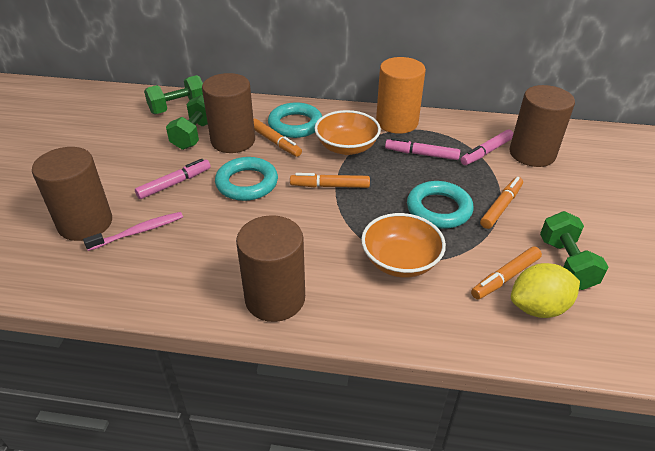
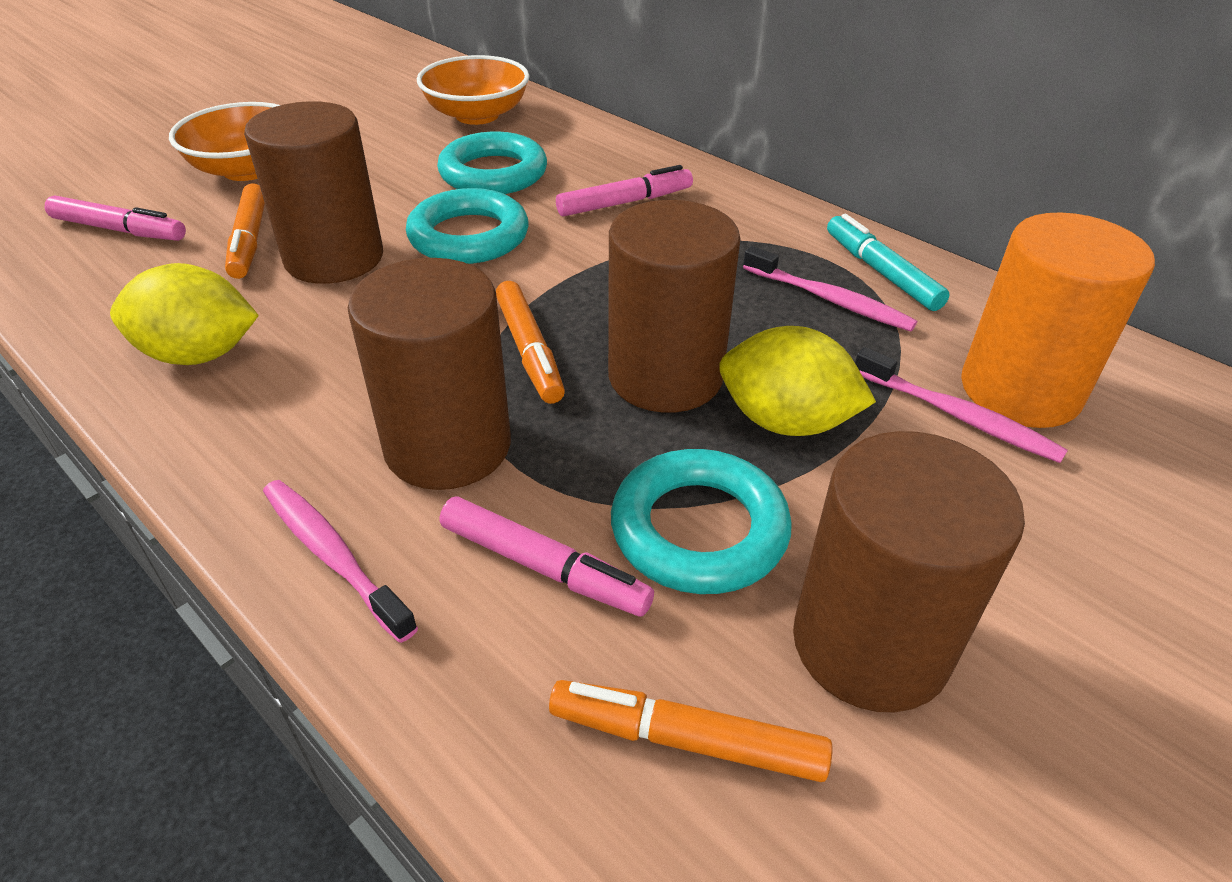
green dumbbell: [144,75,203,114] [166,95,208,150] [540,211,608,290] = 3 -> none = 0
orange marker: [253,119,302,157] [290,173,370,188] [471,246,542,299] [480,177,523,229] = 4 -> [225,183,265,279] [496,281,565,404] [549,680,833,782] = 3
pink toothbrush: [83,212,183,251] = 1 -> [263,480,418,643] [743,246,917,332] [855,347,1068,463] = 3
turquoise marker: none = 0 -> [827,214,950,311] = 1
yellow lemon: [511,263,580,318] = 1 -> [110,263,259,365] [719,326,876,436] = 2

